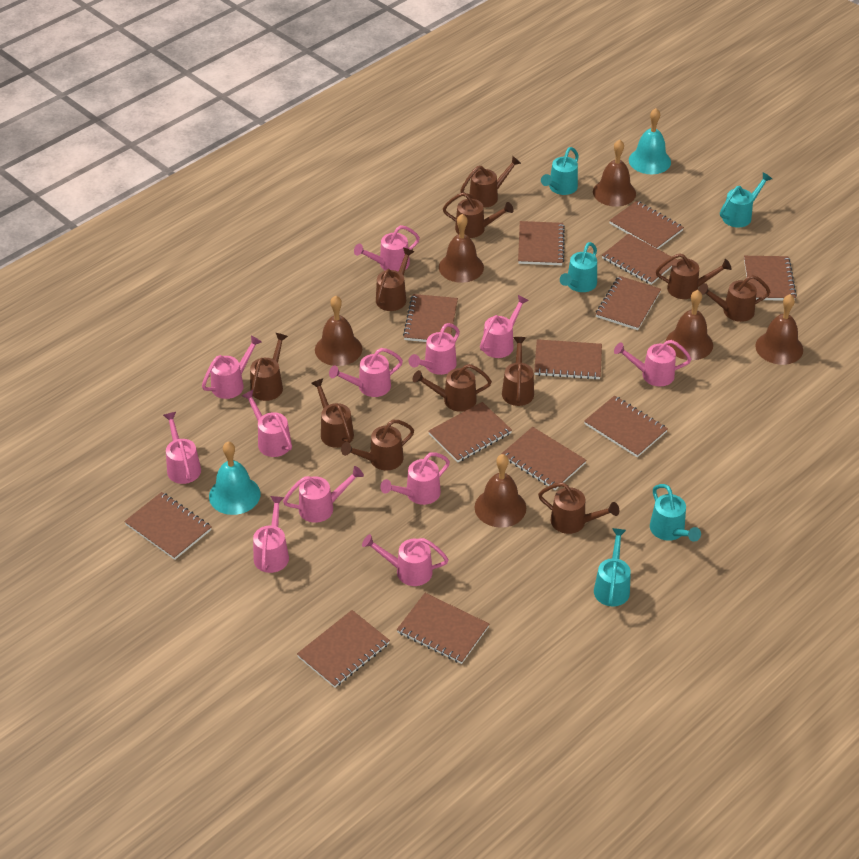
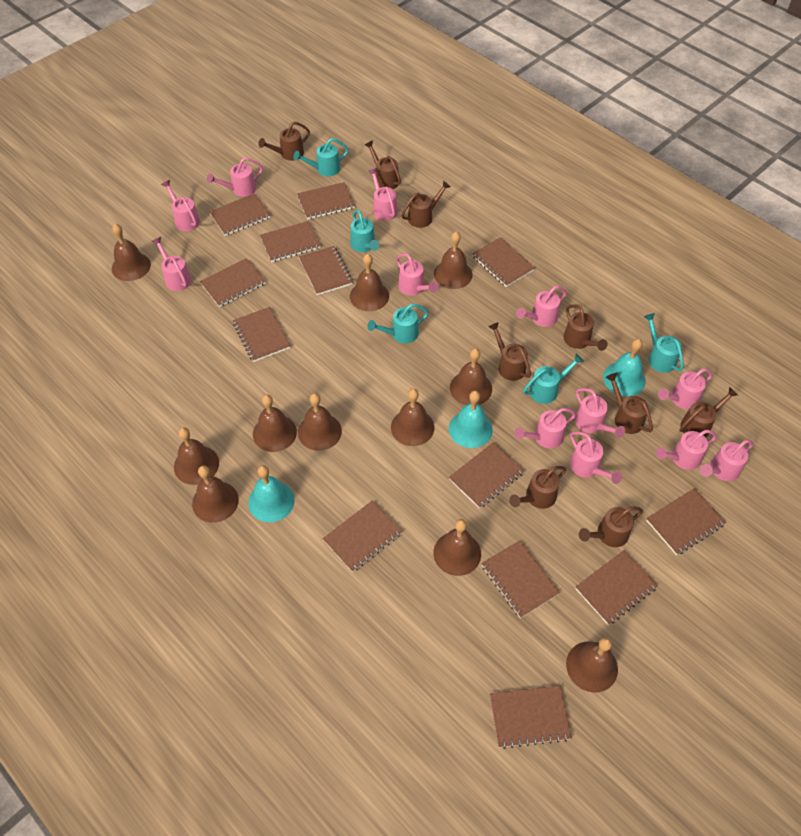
brown bell: [315,295,362,366] [439,214,484,283] [474,454,526,528] [593,139,636,207] [666,290,713,360] [755,294,803,365] = 6 -> [112,224,151,281] [174,427,219,485] [192,465,239,523] [253,395,297,452] [298,393,342,451] [350,254,389,311] [391,389,435,446] [433,519,481,576] [434,232,473,289] [450,348,492,405] [566,637,618,692] = 11
brown watering can: [250,333,288,401] [311,378,354,448] [341,420,414,470] [376,248,414,311] [413,364,492,412] [443,193,514,238] [460,156,521,208] [502,337,534,406] [538,483,619,534] [656,253,731,299] [699,275,771,322] = 11 -> [258,122,310,161] [365,140,401,189] [401,181,451,228] [488,322,531,381] [509,466,566,509] [563,304,608,351] [579,506,643,547] [606,373,653,434] [679,387,738,437] = 9
turquoise bell: [209,442,261,515] [629,108,671,174] = 2 -> [248,465,295,522] [449,391,493,448] [603,339,646,396] = 3

